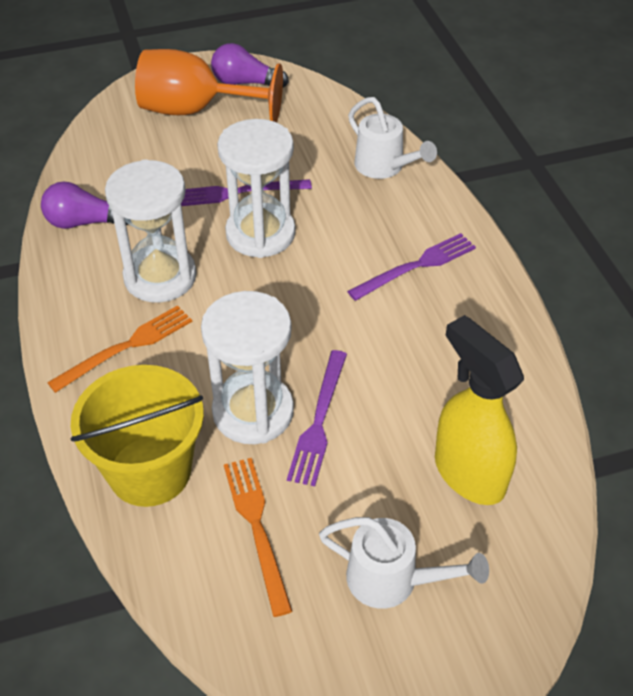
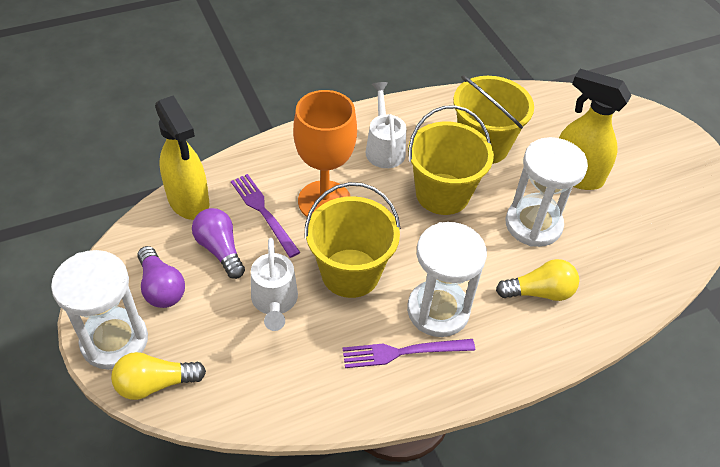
orange fork: [47,305,192,393] [224,458,292,617] = 2 -> none = 0
purple fork: [181,179,312,206] [287,350,347,486] [347,233,476,301] = 3 -> [231,174,300,258] [343,339,475,368] = 2
yellow bucket: [70,365,204,507] = 1 -> [304,182,401,298] [408,105,494,215] [453,75,534,164] = 3
yellow light bulb: none = 0 -> [111,352,206,400] [496,259,579,301] = 2
yellow spray bottle: [435,315,524,505] = 1 -> [155,95,209,220] [559,69,632,190] = 2

